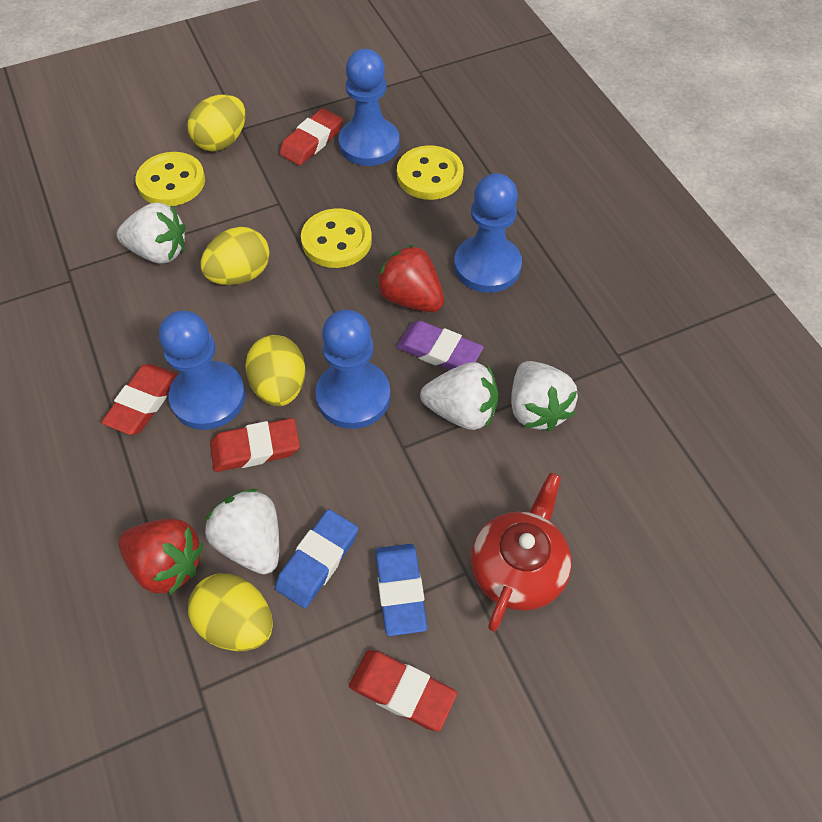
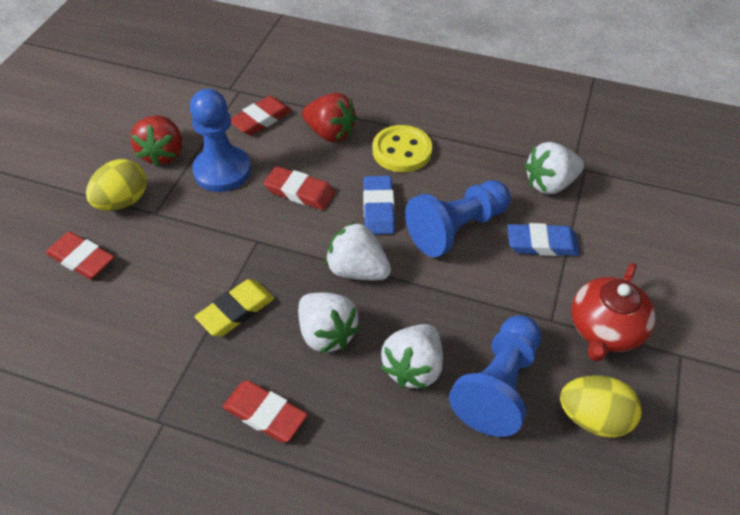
blue pawn: [159,311,246,430] [315,310,390,429] [338,49,399,166] [454,173,522,293] = 4 -> [190,89,251,192] [405,180,511,257] [449,315,541,437] = 3
purple eraser: [397,321,484,370] = 1 -> none = 0
yellow button: [135,152,205,207] [301,208,372,268] [397,145,463,200] = 3 -> [373,125,432,172] = 1
yellow egg: [188,94,246,152] [188,573,273,651] [201,227,270,285] [245,335,306,407] = 4 -> [86,159,147,211] [560,375,642,438] = 2
yellow eraser: none = 0 -> [195,279,274,336] = 1

